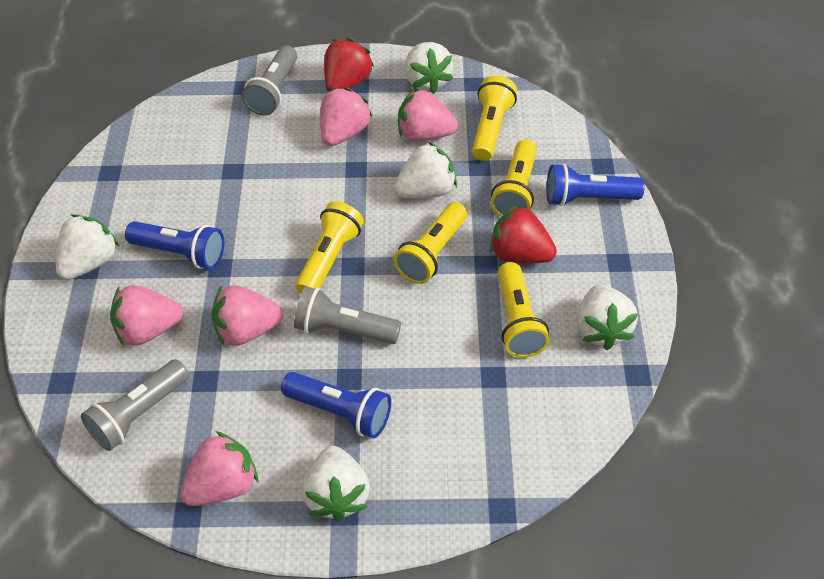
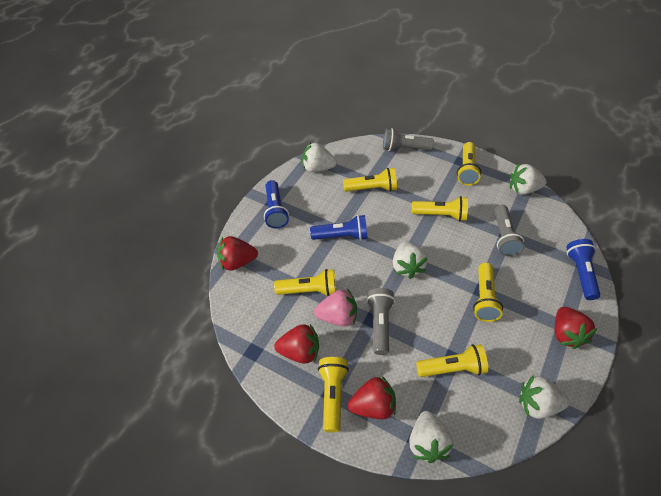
pink strawberry: [110,285,183,346] [180,431,258,506] [212,285,283,346] [320,87,373,146] [398,88,458,142] = 5 -> [314,289,357,326] = 1
red strawberry: [324,38,374,92] [490,204,557,263] = 2 -> [217,236,258,271] [274,324,319,364] [348,376,396,419] [555,307,597,349] = 4
yellow flashlight: [296,201,364,293] [394,202,467,284] [472,76,517,161] [491,139,537,217] [498,262,549,358] = 5 -> [274,269,336,296] [318,357,349,432] [343,168,397,192] [412,196,468,221] [416,344,488,377] [457,142,481,186] [473,263,503,322] = 7

